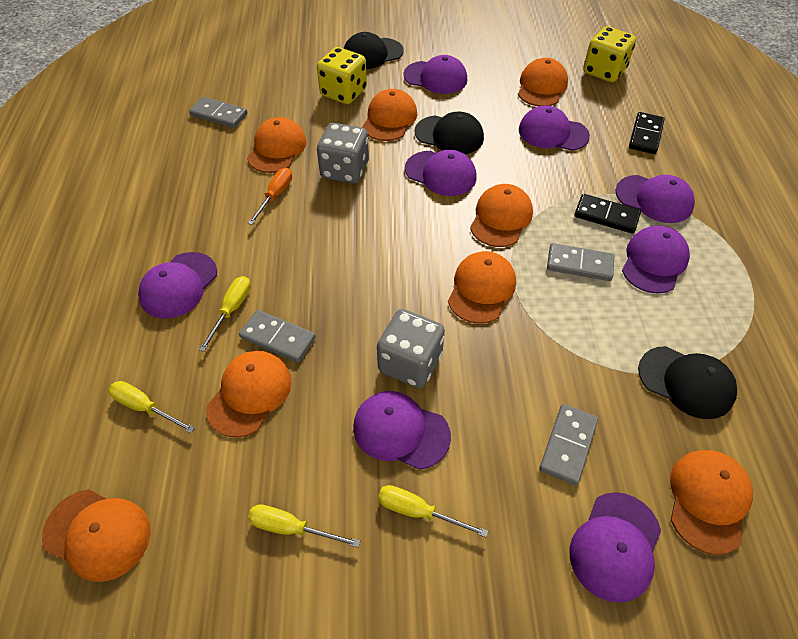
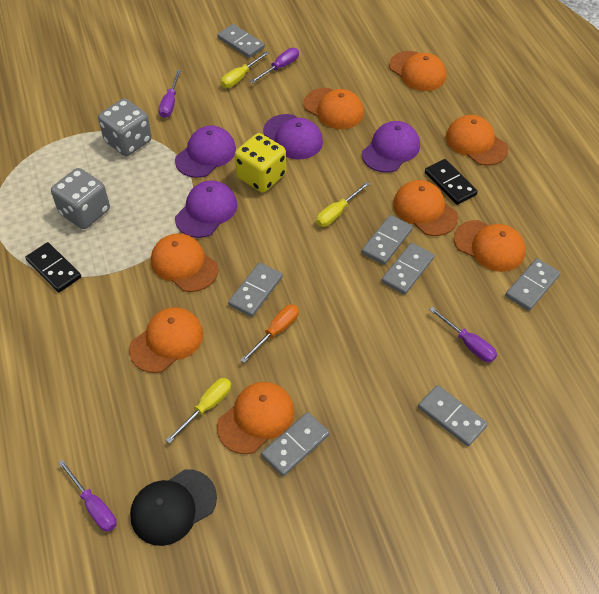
black cap: [343,32,403,69] [415,112,484,154] [638,346,737,419] = 3 -> [130,469,217,546] = 1
grey domino: [189,97,248,128] [239,310,316,362] [539,404,598,485] [547,243,614,281] = 4 -> [217,24,265,58] [228,262,283,317] [261,412,329,476] [362,215,413,265] [381,243,434,295] [418,385,488,446] [505,258,560,311] = 7
purple cap: [138,252,217,319] [353,391,451,470] [403,55,467,94] [405,150,477,196] [519,105,590,151] [570,492,661,603] [615,175,695,223] [622,226,690,294] = 8 -> [175,126,236,178] [175,180,237,238] [263,114,323,160] [362,121,420,173] = 4
purple screwdriver: none = 0 -> [58,460,117,532] [159,70,181,118] [250,48,299,83] [429,307,497,362] = 4
yellow dice: [317,47,367,104] [583,26,636,82] = 2 -> [235,133,286,192] = 1
yellow screwdriver: [109,381,195,433] [199,276,251,352] [248,504,360,548] [378,485,488,537] = 4 -> [166,378,231,443] [221,51,269,88] [316,182,370,227] = 3

